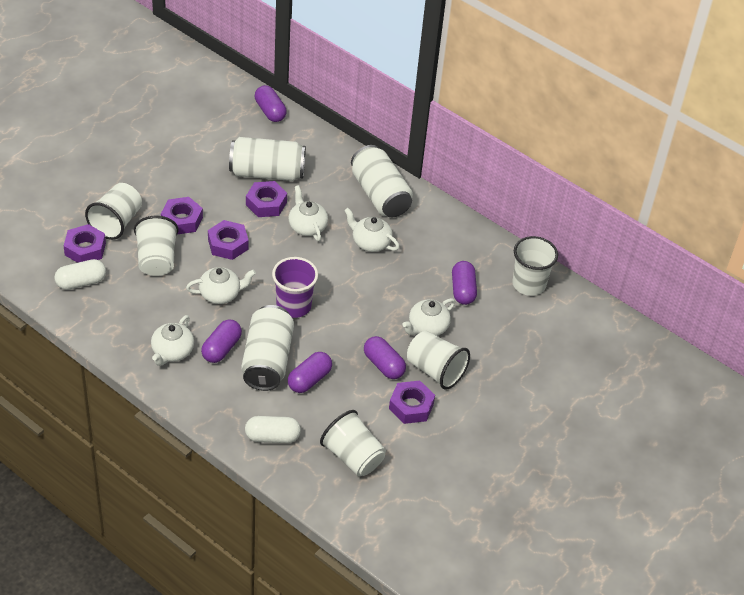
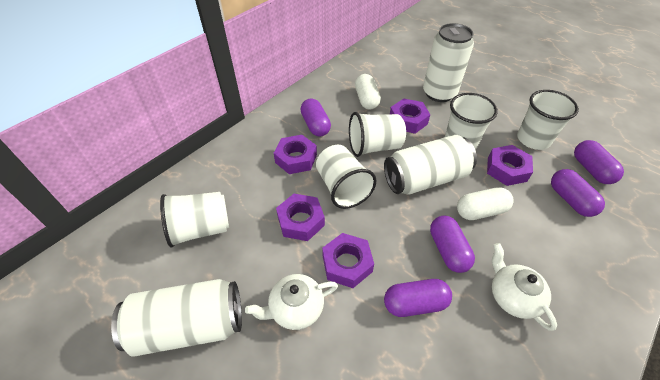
purple cup: [272,257,318,318] = 1 -> none = 0
white teapot: [151,315,194,366] [186,267,256,304] [289,185,328,241] [344,208,400,252] [402,298,455,336] = 5 -> [245,274,338,330] [492,243,557,331] = 2

